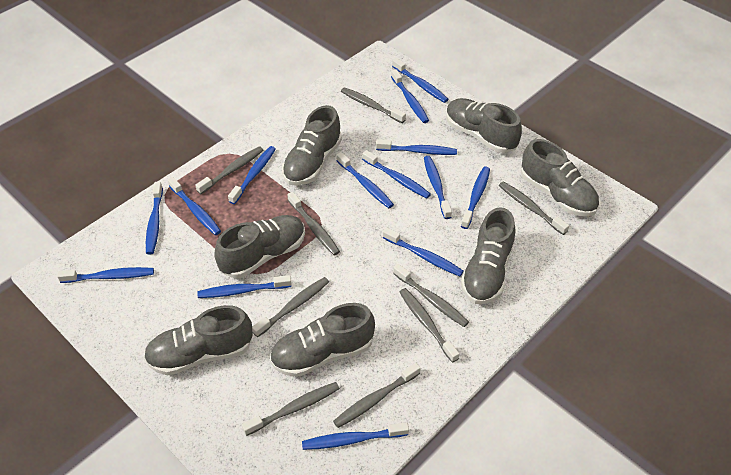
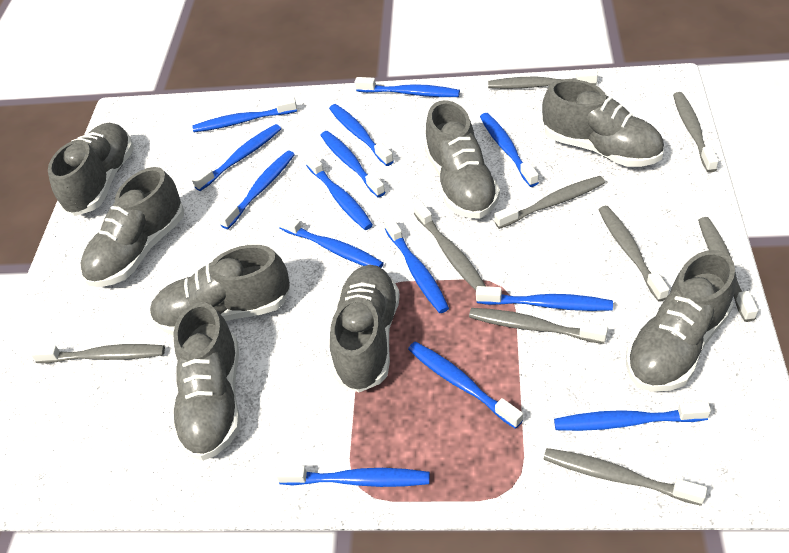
grey shoe: [144,305,252,376] [214,215,305,278] [270,303,375,377] [282,105,342,186] [446,98,522,153] [461,207,515,304] [521,139,599,216] = 7 -> [48,123,134,216] [80,167,184,287] [150,245,290,335] [172,302,240,461] [330,265,400,392] [425,100,500,219] [542,79,664,167] [626,250,736,392] = 8

